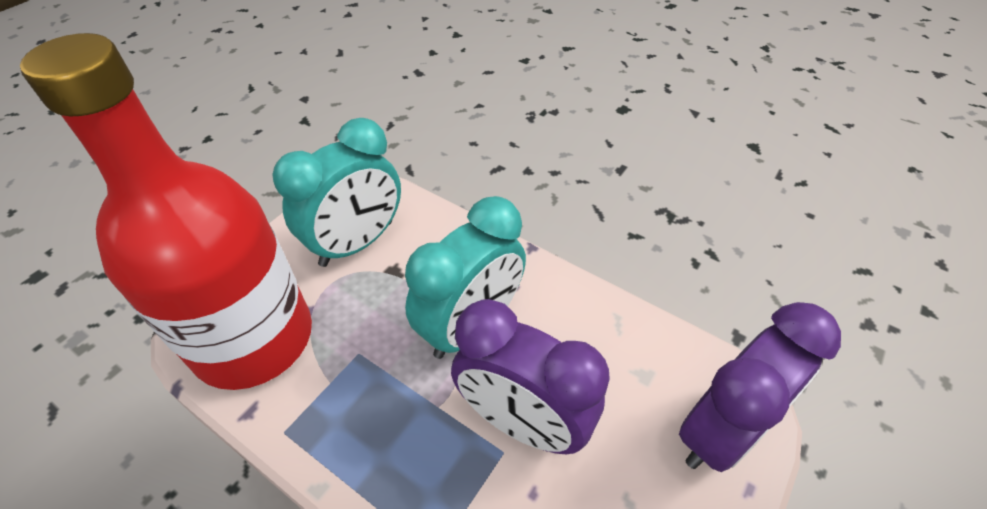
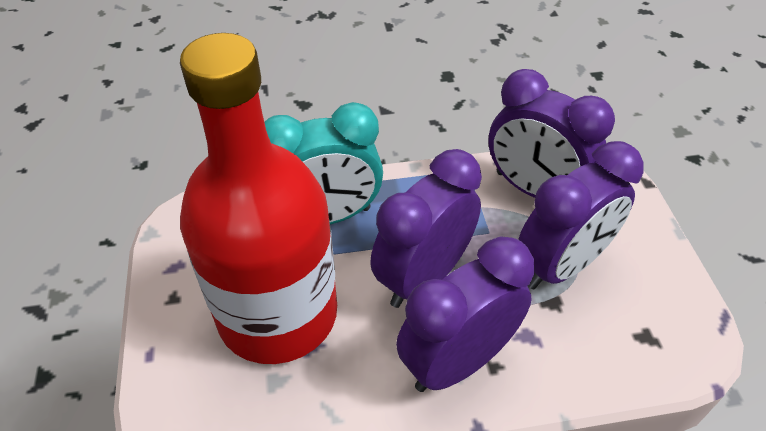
purple clock: [451,299,610,454] [679,302,841,472] = 2 -> [370,149,482,308] [396,236,535,392] [488,69,615,198] [518,141,644,290] = 4
turquoise clock: [272,118,401,267] [405,196,526,359] = 2 -> [264,102,383,224] = 1

